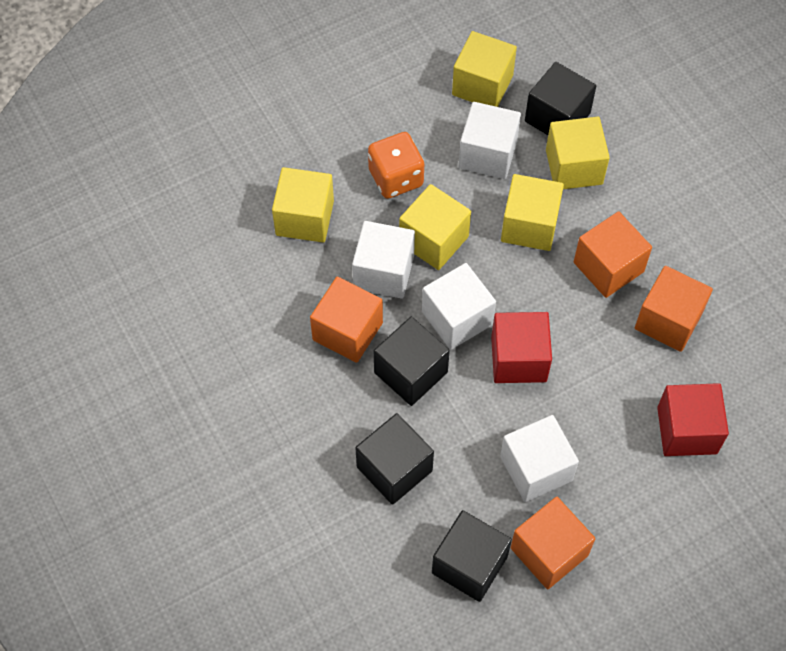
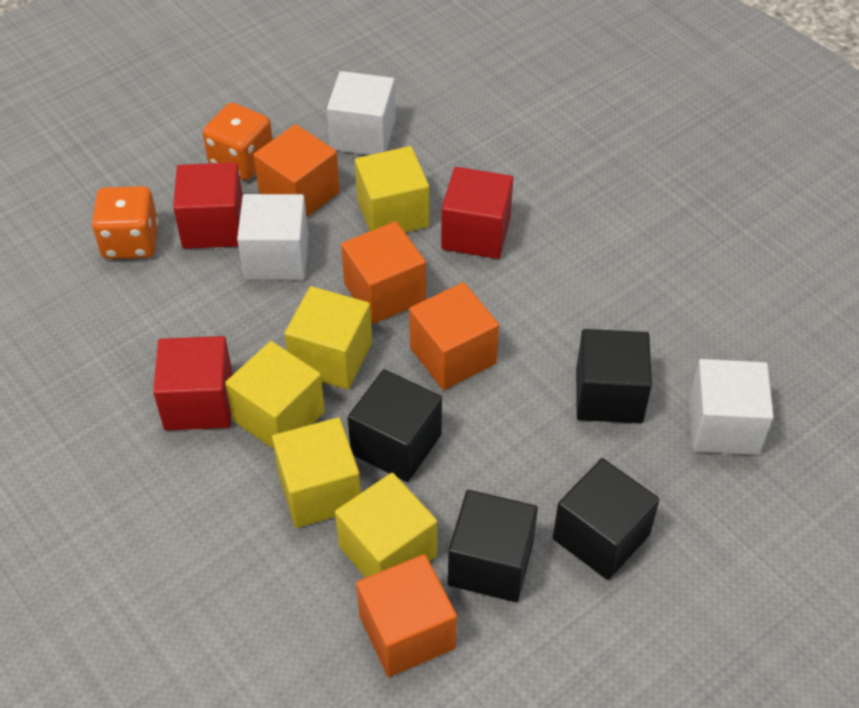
orange dice: [368,132,424,199] = 1 -> [92,186,159,259] [203,103,273,180] = 2
red cube: [491,312,552,383] [657,383,729,456] = 2 -> [153,336,233,431] [173,163,243,249] [441,167,513,259] = 3
white cube: [352,221,415,299] [422,263,496,350] [459,102,521,179] [500,415,579,502] = 4 -> [237,194,309,280] [327,71,396,155] [689,359,774,455] = 3

